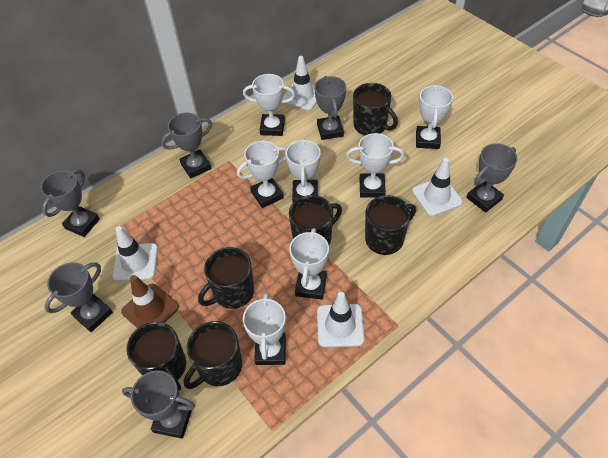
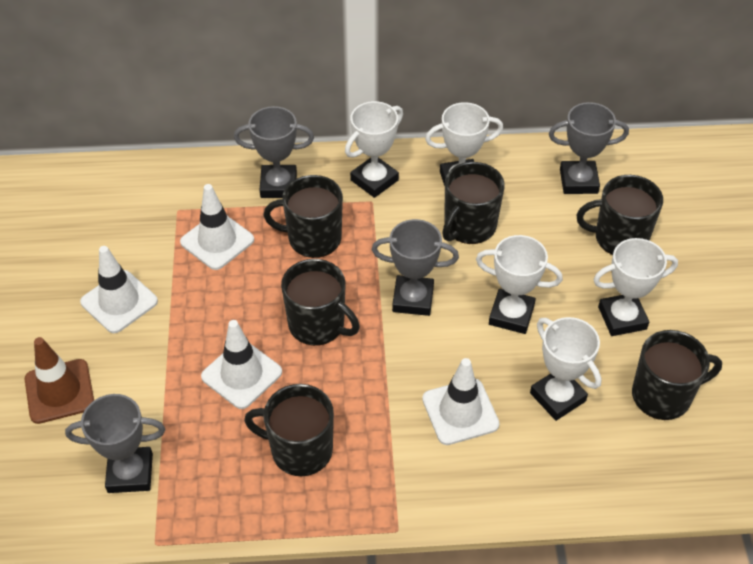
grey trophy: [41,169,100,237] [44,262,113,332] [122,371,195,439] [161,113,212,178] [314,76,346,140] [467,143,518,213] = 6 -> [65,394,165,493] [234,106,314,198] [372,219,459,316] [549,102,629,194] = 4
white trophy: [237,141,287,208] [243,74,295,136] [243,292,286,365] [286,138,321,202] [289,228,329,300] [346,133,404,198] [416,84,453,149] = 7 -> [345,101,403,198] [425,102,503,186] [476,235,563,334] [530,317,602,421] [593,238,678,336] = 5

